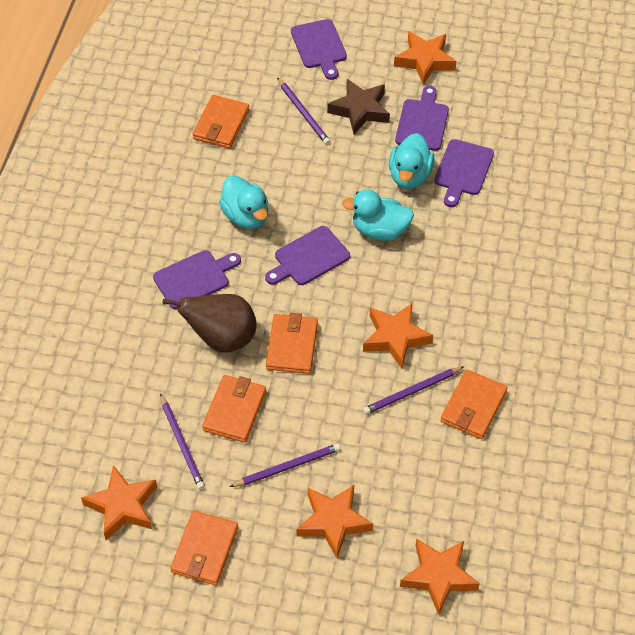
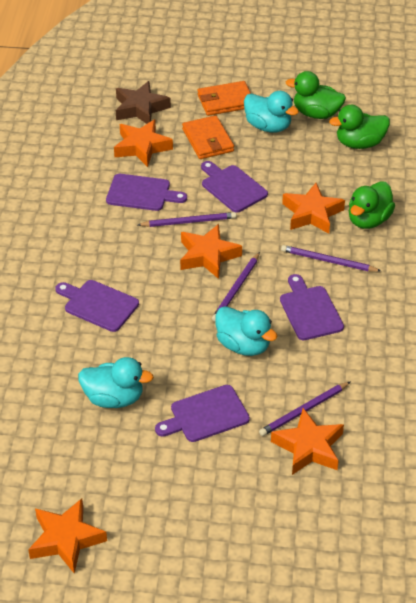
brown pear: [163,294,257,352] = 1 -> none = 0
green duck: none = 0 -> [286,71,346,119] [329,105,390,149] [349,182,395,229] = 3
orange wallet: [170,511,238,585] [192,95,249,149] [202,375,266,443] [266,313,318,374] [440,370,508,439] = 5 -> [182,115,234,159] [198,81,251,116] = 2

